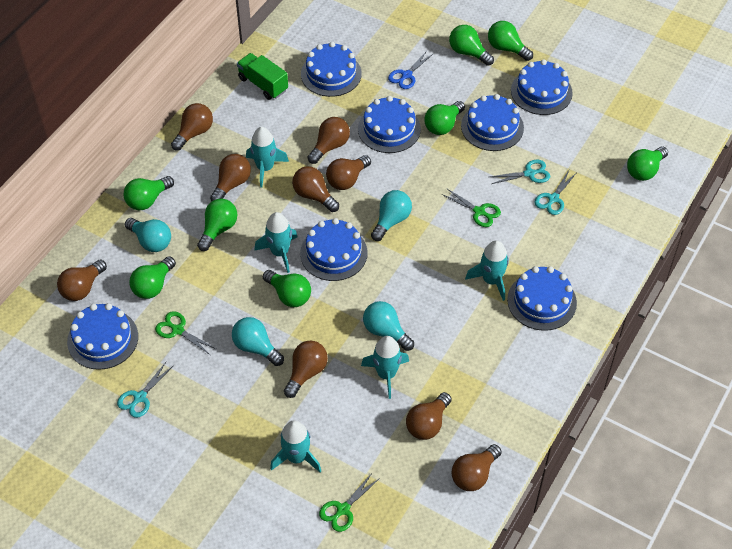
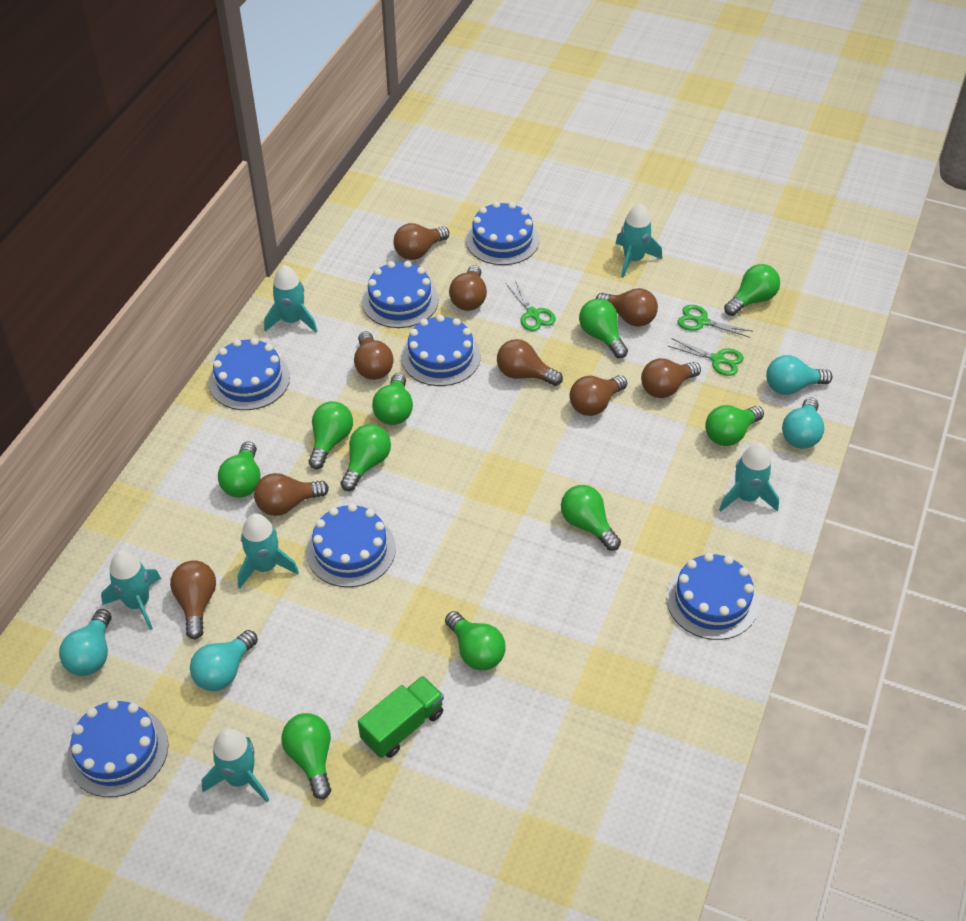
blue scissors: [388,51,434,89] = 1 -> none = 0
green light bulb: [124,176,174,210] [129,256,176,299] [197,198,237,251] [263,270,311,307] [424,101,465,135] [449,25,494,66] [488,21,533,61] [627,147,668,181] = 8 -> [218,441,261,498] [281,713,331,799] [309,401,353,469] [341,424,391,491] [372,373,413,425] [445,611,506,670] [561,485,621,551] [579,299,628,358] [705,405,764,446] [724,264,780,316] = 10
turquoise rocket: [246,127,289,188] [254,212,298,273] [270,420,321,472] [361,336,409,399] [465,240,509,301] = 5 -> [101,551,161,630] [202,728,269,802] [237,513,299,589] [264,265,317,332] [615,204,662,278] [719,443,779,512] = 6
turquoise scissors: [117,362,174,418] [490,160,550,184] [534,170,576,215] = 3 -> none = 0

